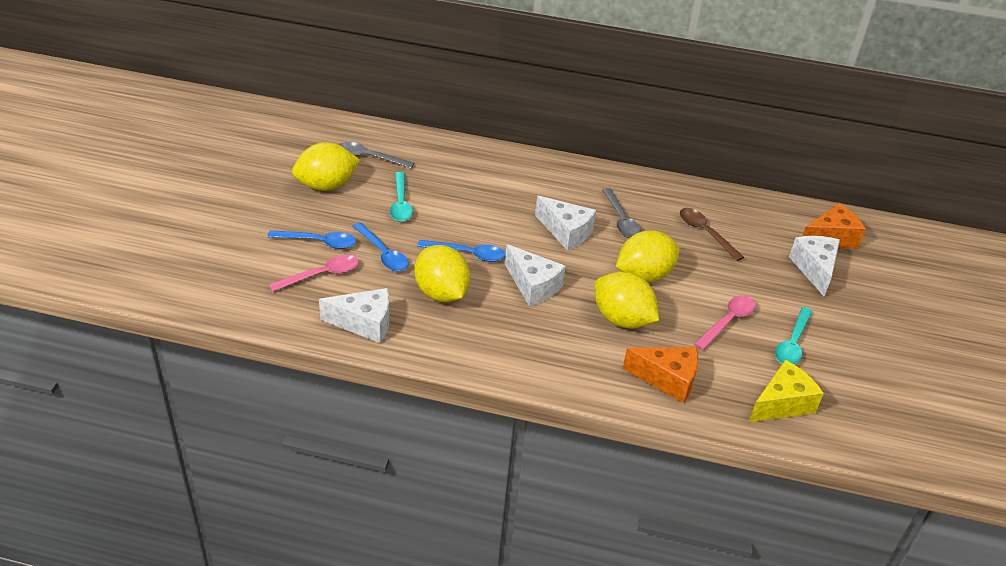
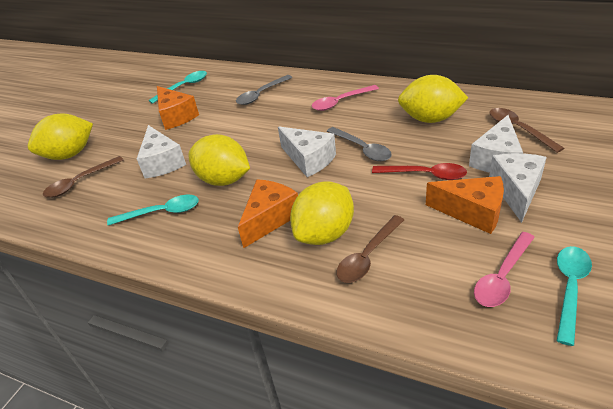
blue spoon: [267,230,356,249] [352,222,409,271] [417,240,506,262] = 3 -> none = 0
brown spoon: [680,208,744,261] = 1 -> [43,156,124,198] [337,215,404,283] [489,108,564,153] = 3
orange cheese: [623,347,698,403] [803,203,866,248] = 2 -> [157,86,199,130] [238,179,298,248] [426,176,504,234] = 3
red spoon: none = 0 -> [372,163,467,180] = 1
turquoise spoon: [390,172,413,222] [775,307,812,365] = 2 -> [107,195,199,226] [148,71,207,104] [557,246,592,346] = 3
yellow cheese: [749,360,824,422] = 1 -> none = 0

